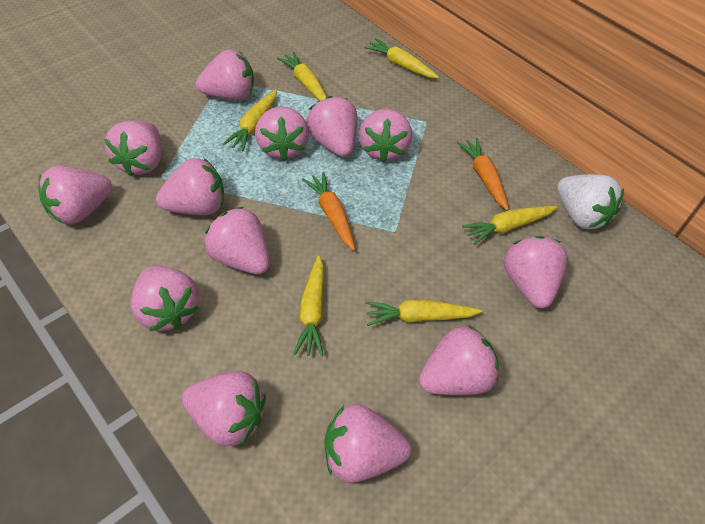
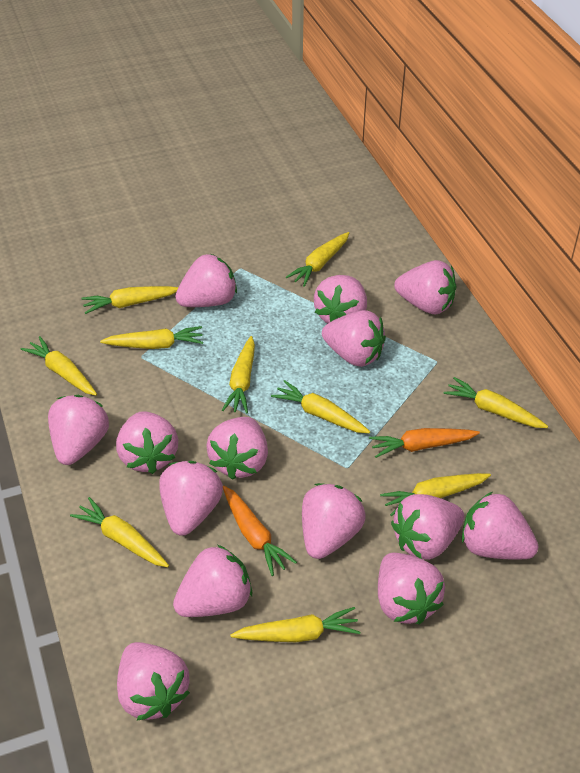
pink strawberry: [38,166,112,225] [104,121,162,176] [131,266,199,331] [156,158,224,215] [182,371,266,447] [196,49,254,100] [204,207,270,274] [255,106,309,161] [306,96,357,157] [324,404,411,483] [359,109,412,162] [419,325,499,395] [503,236,568,308] = 13 -> [48,395,109,465] [116,411,178,474] [117,642,190,721] [159,461,223,536] [173,545,252,617] [175,254,237,307] [206,417,268,480] [302,483,366,559] [314,275,367,324] [322,310,386,367] [378,553,445,624] [391,494,464,560] [394,260,456,315] [462,492,539,560] = 14
white strawberry: [558,174,624,229] = 1 -> none = 0
yellow carrot: [223,90,277,151] [277,52,327,101] [293,255,324,357] [364,38,439,78] [365,299,482,326] [462,206,557,245] = 6 -> [21,336,97,396] [70,497,169,567] [81,286,178,314] [100,326,203,349] [222,336,255,414] [230,607,360,642] [271,380,370,433] [286,232,349,287] [380,473,491,516] [444,377,548,428] = 10

